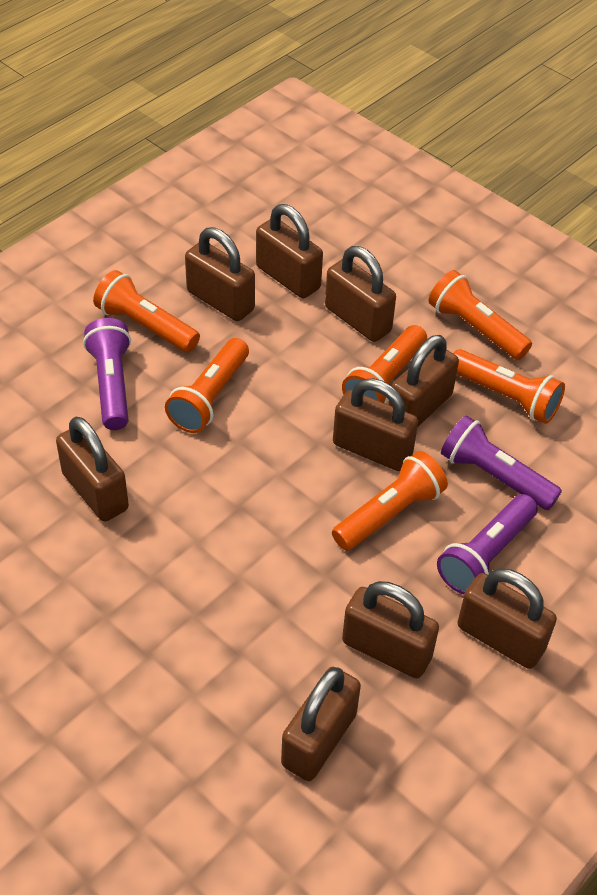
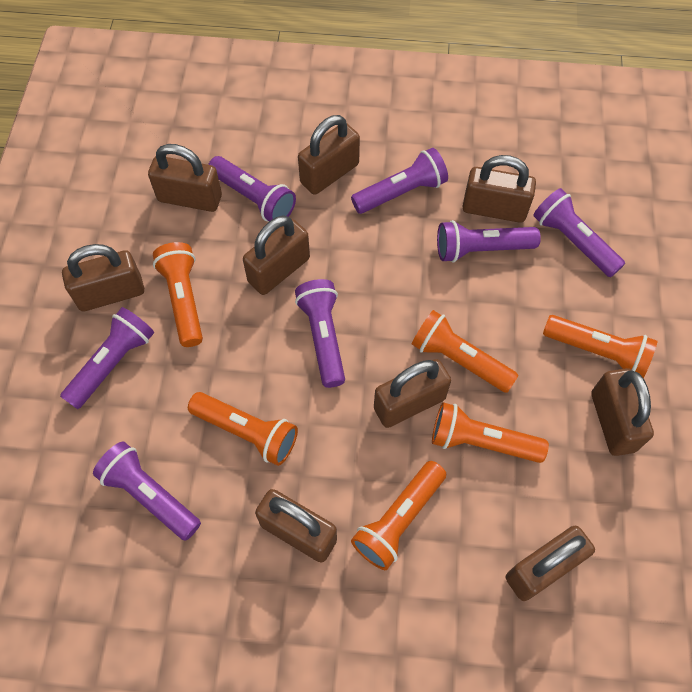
purple flashlight: [83,318,131,430] [437,494,538,594] [441,415,562,510] = 3 -> [60,307,154,409] [93,442,201,541] [208,156,296,222] [295,279,345,388] [351,148,448,214] [437,220,541,262] [533,188,625,277] = 7

